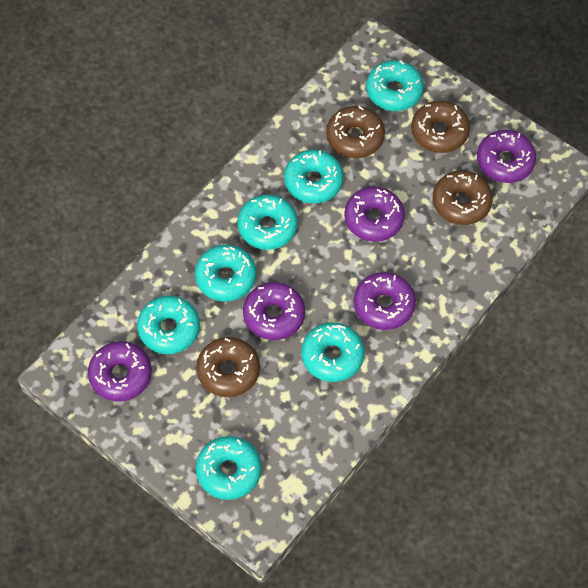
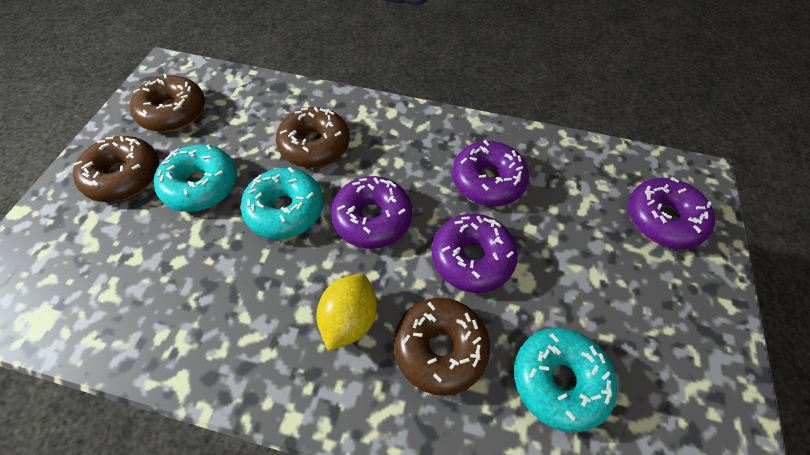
purple donut: [88,341,152,401] [243,282,305,340] [344,187,405,242] [354,272,416,330] [477,130,536,183] = 5 -> [331,176,412,249] [432,214,518,293] [452,140,529,206] [628,177,715,249] = 4
turquoise donut: [137,296,200,354] [195,244,256,302] [196,436,262,500] [237,194,298,250] [284,150,343,203] [301,322,365,382] [366,60,424,111] = 7 -> [154,144,237,212] [241,167,323,239] [514,328,617,433] = 3
yellow lemon: none = 0 -> [317,274,377,351] = 1

